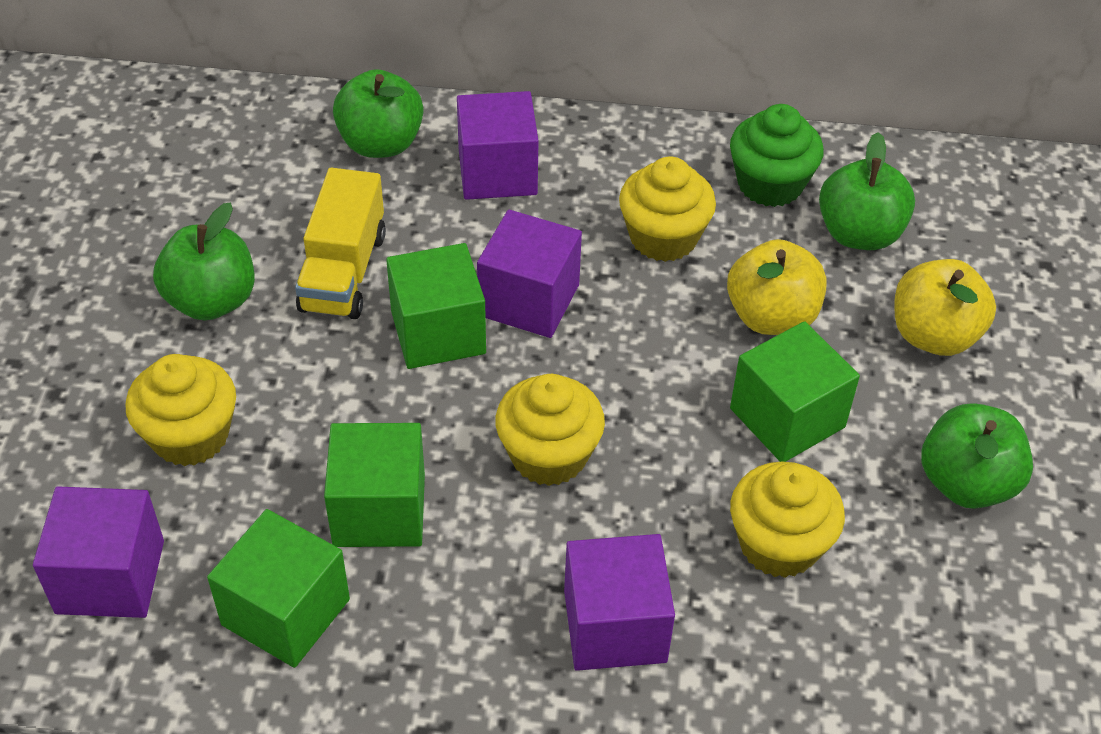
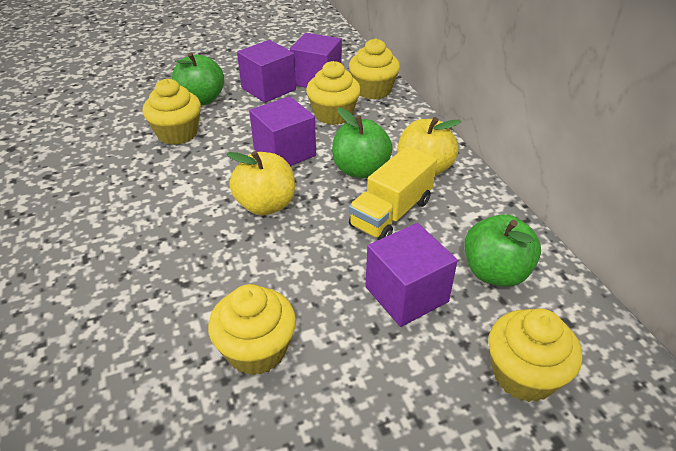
green apple: [153,203,255,320] [333,69,423,158] [819,132,915,250] [921,403,1033,509] = 4 -> [172,52,224,106] [332,108,393,178] [464,214,541,287] = 3
green cube: [207,509,350,668] [324,423,425,547] [386,243,486,369] [730,321,860,462] = 4 -> none = 0
green cupcake: [730,104,824,207] = 1 -> none = 0
yellow cupcake: [125,354,236,466] [495,374,605,486] [619,156,716,262] [730,462,845,578] = 4 -> [143,79,201,145] [208,284,296,375] [306,61,361,125] [349,39,400,100] [488,308,582,402] = 5

